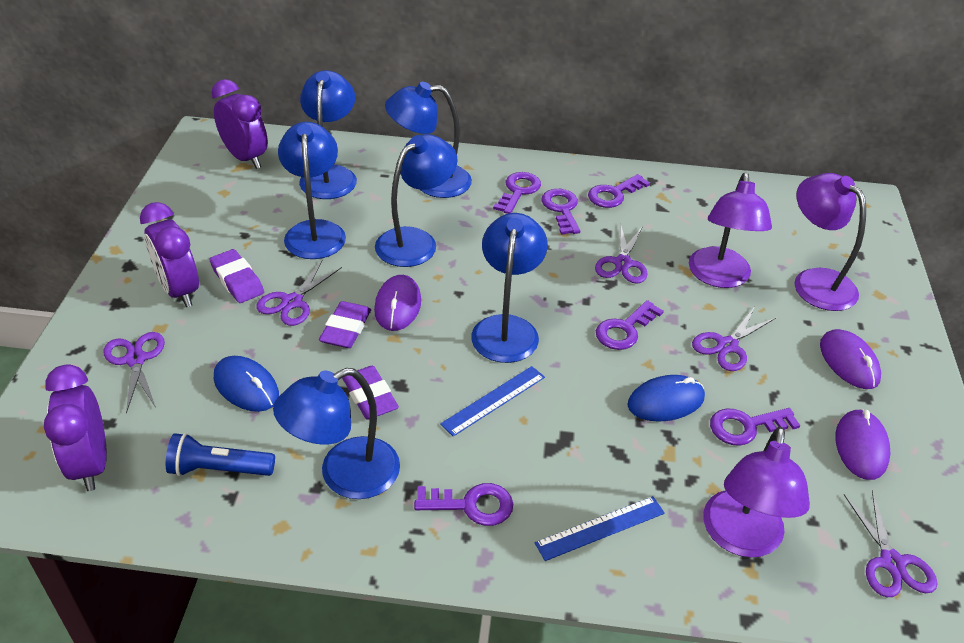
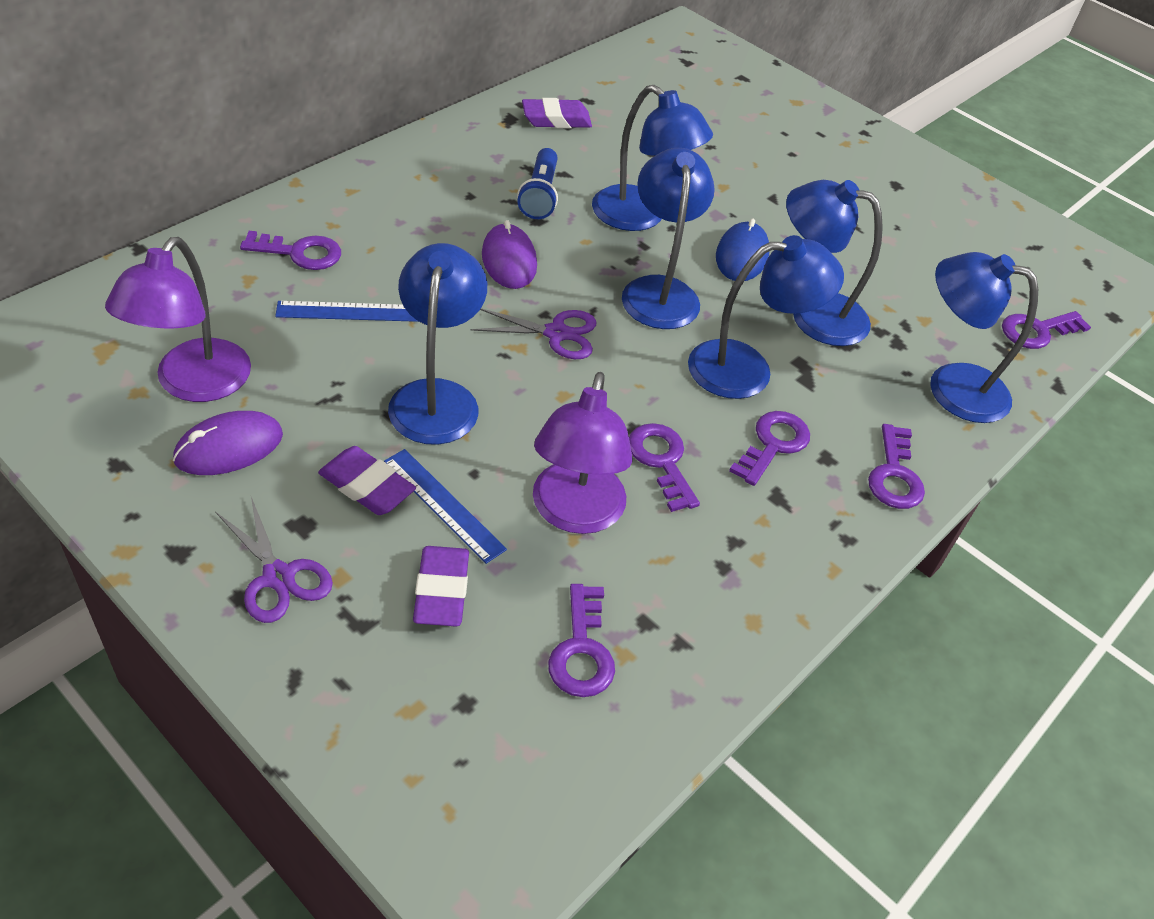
blue mouse: [214,356,279,412] [627,375,705,422] = 2 -> [716,219,770,281] = 1
purple clock: [44,364,107,491] [140,202,199,307] [211,79,268,169] = 3 -> none = 0
purple lamp: [689,173,772,288] [703,427,810,558] [794,173,866,311] = 3 -> [105,237,251,402] [533,372,633,534] = 2
purple mouse: [374,275,421,331] [820,329,881,389] [835,409,890,480] = 3 -> [173,411,283,475] [482,220,537,289] = 2
purple scissors: [103,332,165,413] [256,260,342,326] [595,223,648,284] [692,308,777,371] [843,490,937,597] = 5 -> [215,497,333,623] [471,308,596,359] = 2

